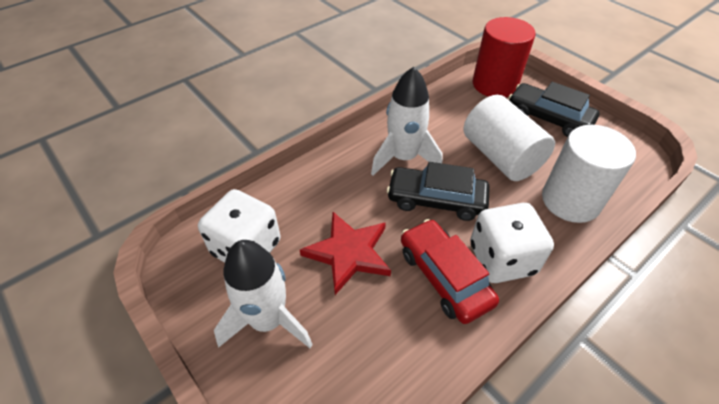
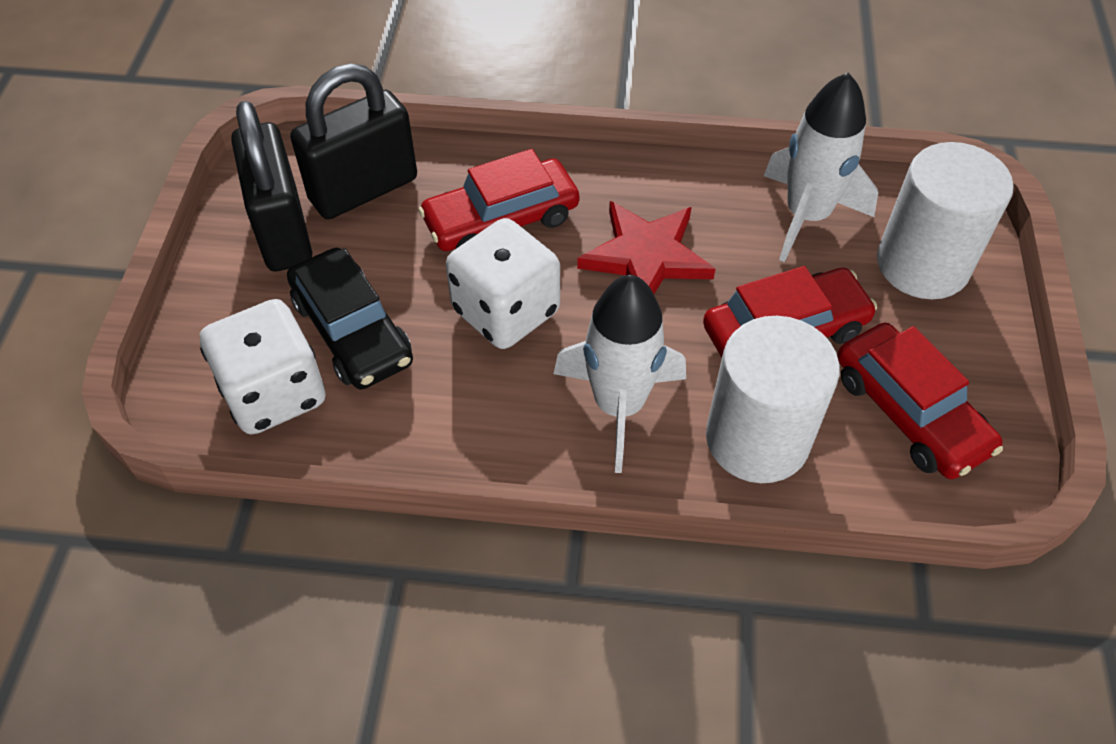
black car: [387,162,490,221] [508,82,600,137] = 2 -> [287,248,413,389] = 1
black padlock: none = 0 -> [231,101,312,271] [290,63,417,219] = 2
red car: [401,219,499,324] = 1 -> [418,149,579,251] [703,266,877,358] [837,323,1003,479] = 3
red cylinder: [473,17,536,98] = 1 -> none = 0

